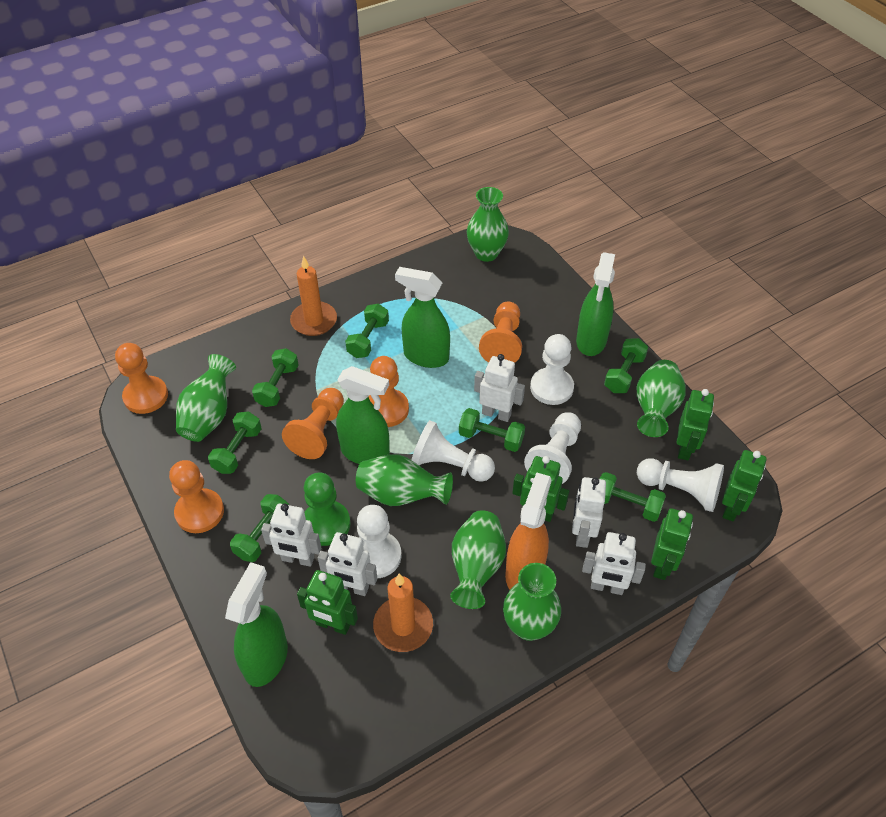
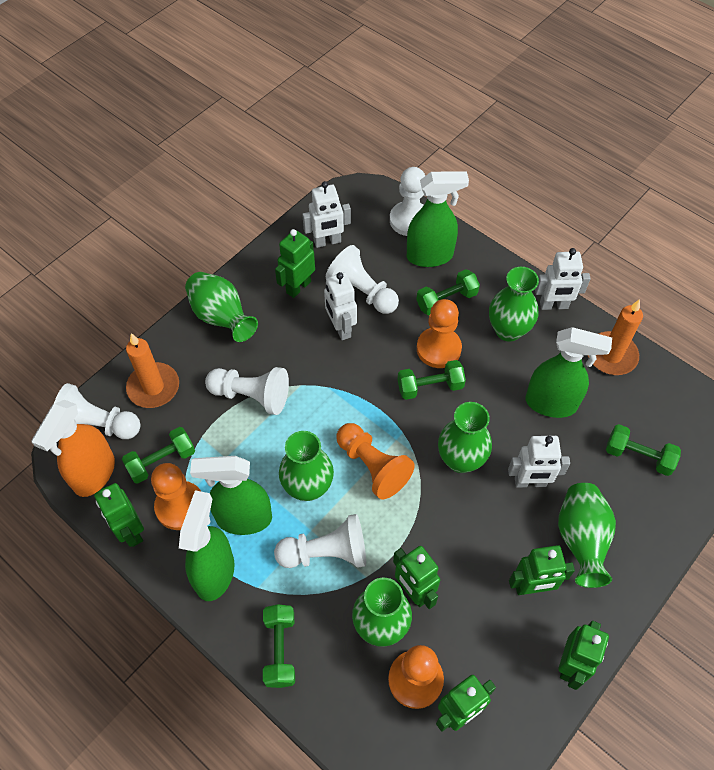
green dumbbell: [208,411,262,474] [230,494,289,562] [252,348,299,407] [345,303,389,358] [459,408,525,452] [600,472,666,522] [604,338,648,393] = 7 -> [122,427,195,483] [263,604,295,688] [398,360,466,400] [416,269,480,316] [606,424,681,476] = 5
green pawn: [304,472,350,546] = 1 -> none = 0
green robot: [297,570,358,635] [512,456,569,522] [651,508,693,580] [677,389,714,460] [722,450,766,521] = 5 -> [94,483,144,547] [275,229,315,298] [393,546,440,609] [436,675,496,732] [509,545,575,595] [558,621,609,690] = 6
orange pawn: [115,343,168,414] [169,460,224,533] [282,388,344,459] [368,356,409,427] [479,302,522,363] = 5 -> [151,463,201,530] [336,423,415,499] [388,645,444,709] [417,299,462,368] = 4
white robot: [261,503,321,567] [318,532,377,596] [474,354,525,422] [572,477,606,548] [582,532,646,595] = 5 -> [302,181,351,248] [324,272,357,340] [508,436,570,488] [535,248,591,310] = 4

